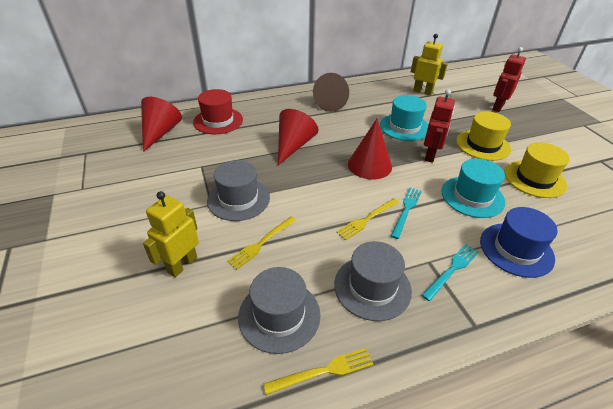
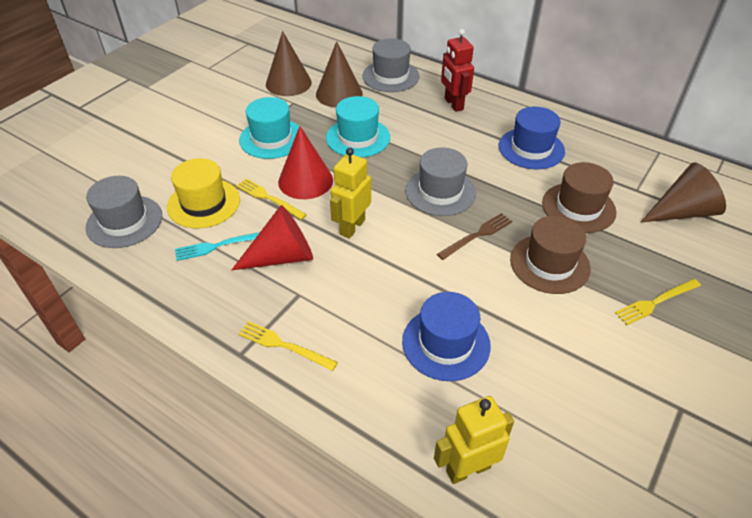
blue hat: [480,207,558,278] = 1 -> [402,292,491,381] [499,107,565,169] = 2
brown cone: [313,73,349,112] = 1 -> [266,31,312,96] [316,41,363,107] [641,163,726,222] = 3
brown fork: none = 0 -> [437,213,512,260] = 1
brown hat: none = 0 -> [510,216,591,294] [542,162,617,233] = 2
red cone: [141,97,182,152] [278,109,319,165] [348,119,392,179] = 3 -> [232,205,313,270] [278,126,333,199] = 2
red hat: [193,89,243,134] = 1 -> none = 0
red robot: [424,89,455,163] [492,47,526,112] = 2 -> [441,29,474,112] = 1
turquoise fork: [391,188,422,239] [422,244,479,301] = 2 -> [175,232,260,261] = 1
yellow hat: [456,112,511,161] [504,142,570,198] = 2 -> [167,158,240,228] = 1

